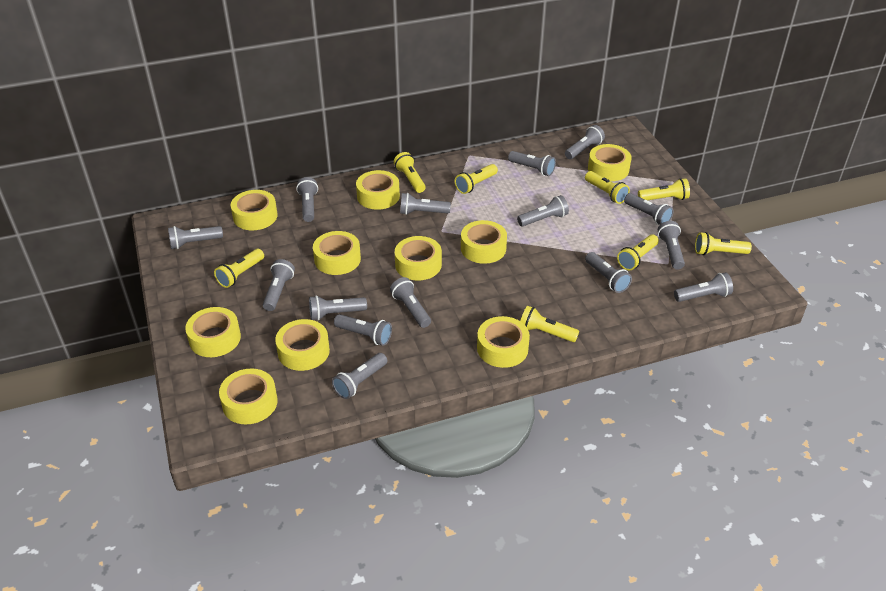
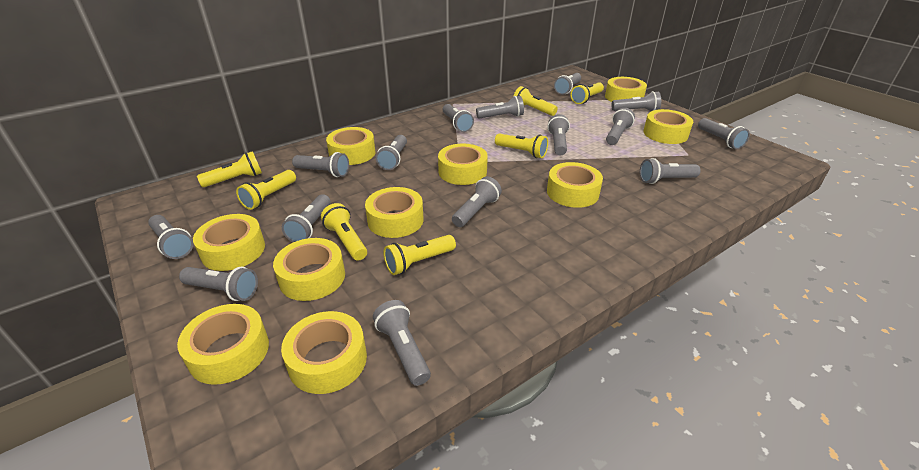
yellow flashlight: [214,249,264,288] [394,152,425,193] [455,164,498,194] [520,306,579,342] [585,171,630,204] [617,234,659,270] [638,178,690,200] [695,232,752,255] = 8 -> [197,151,262,187] [236,170,296,210] [321,203,367,261] [383,235,456,275] [495,134,548,158] [513,86,558,116] [571,82,604,104] = 7

